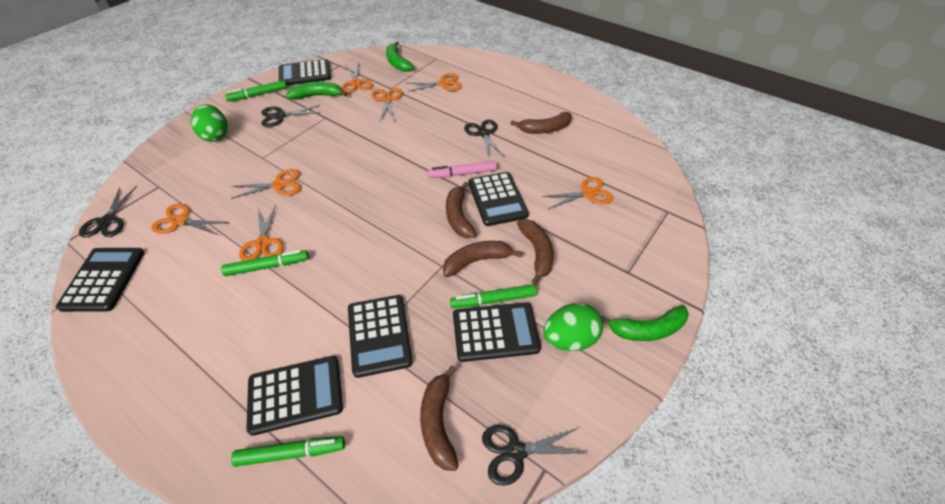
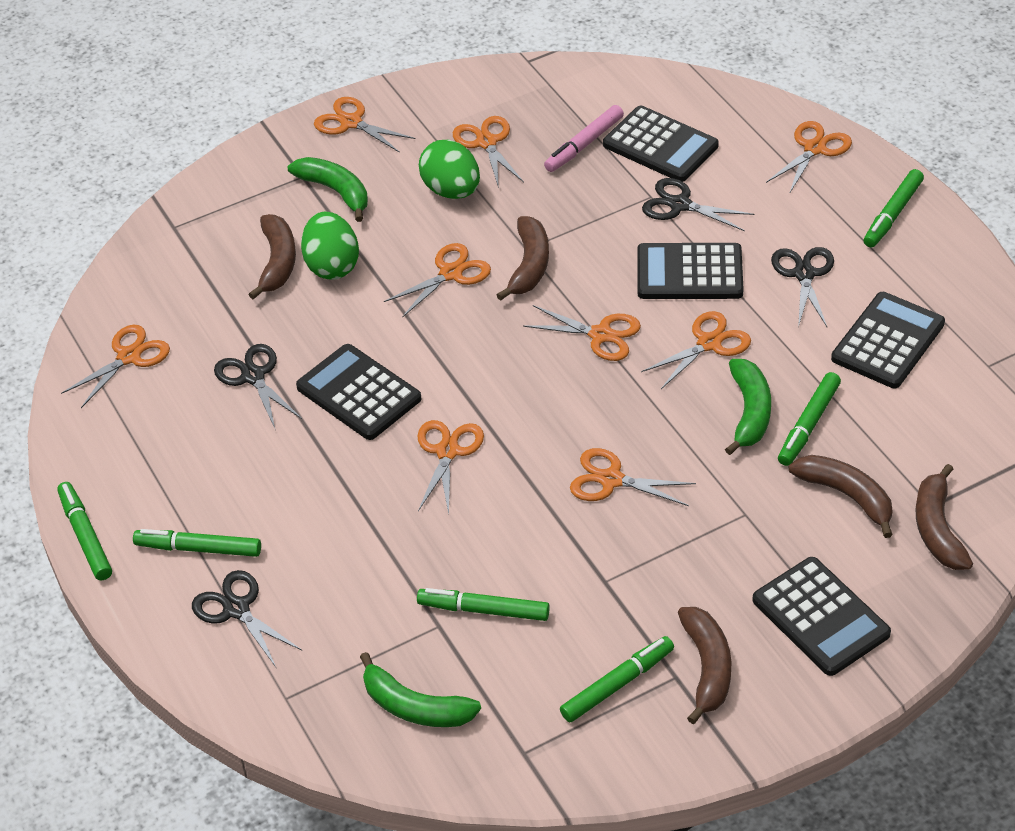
black calculator: [56,248,144,312] [246,356,343,436] [279,59,331,86] [348,295,413,378] [453,302,541,362] [468,172,529,226] = 6 -> [296,344,421,440] [603,106,719,182] [637,243,744,299] [752,557,891,676] [831,292,945,388] = 5
green marker: [221,250,309,276] [225,80,287,102] [231,436,345,467] [450,284,537,308] = 4 -> [57,482,112,580] [133,529,261,557] [417,588,550,621] [560,636,674,722] [778,372,841,466] [863,169,924,247] = 6
orange scissors: [151,204,229,235] [231,169,301,199] [239,205,284,261] [342,64,373,93] [371,88,403,121] [407,73,462,91] [542,177,613,209] = 7 -> [61,325,170,408] [314,97,415,153] [384,243,491,318] [418,420,484,514] [453,116,524,188] [523,305,641,361] [570,448,696,506] [641,311,751,389] [766,121,852,194] = 9

